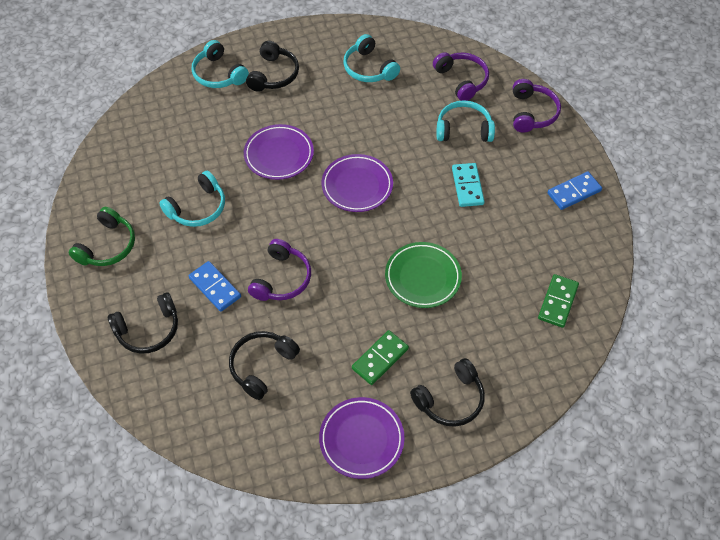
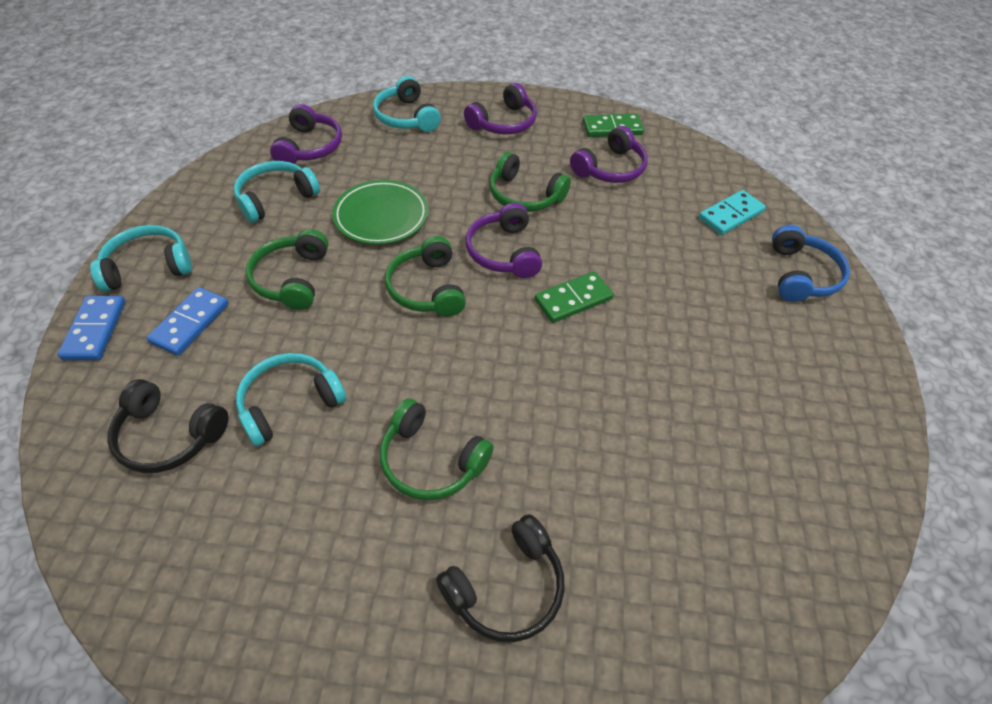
black headphones: [108,292,178,354] [229,331,300,400] [246,41,299,92] [410,358,485,427] = 4 -> [107,379,229,473] [436,514,565,642] = 2
blue headphones: none = 0 -> [772,225,850,302] = 1
green headphones: [69,207,135,266] = 1 -> [246,229,328,310] [380,398,494,500] [385,236,466,317] [490,152,571,212] = 4
purple headphones: [248,239,311,301] [433,52,489,101] [513,79,561,133] = 3 -> [270,104,342,164] [464,83,537,135] [466,203,542,278] [570,126,648,183] = 4
purple plate: [244,124,314,180] [319,397,405,479] [322,154,393,212] = 3 -> none = 0

